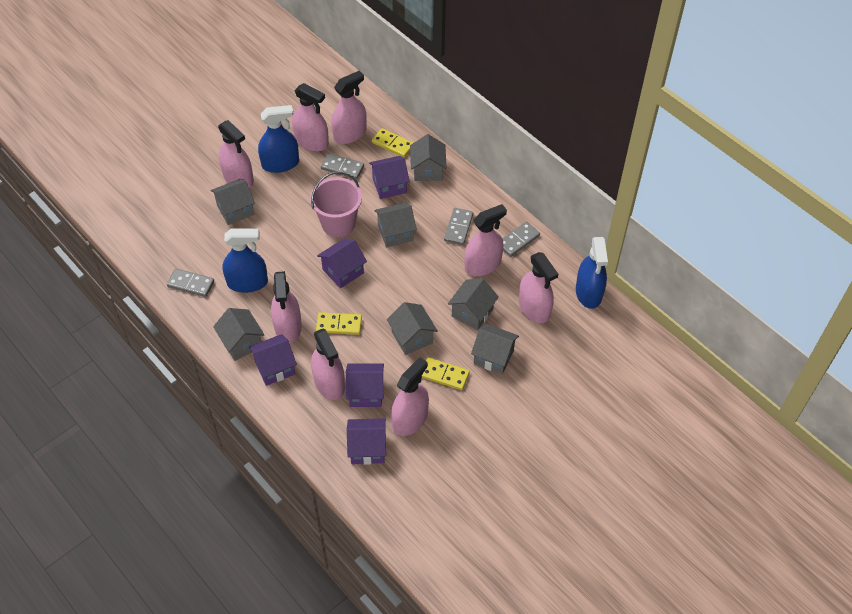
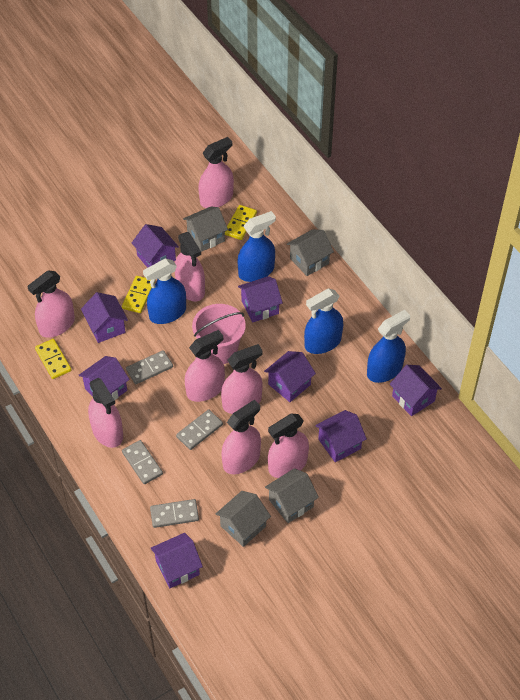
blue spray bottle: [222,228,268,293] [258,105,299,173] [576,237,608,309] = 3 -> [143,258,186,324] [238,211,276,282] [304,289,343,354] [367,310,410,383] = 4
grey house: [211,179,255,225] [213,308,265,361] [374,202,417,248] [387,302,438,355] [410,134,447,181] [448,278,499,330] [471,324,519,375] = 7 -> [183,207,228,252] [216,491,271,547] [265,468,319,523] [287,229,334,276] = 4
purple house: [249,334,297,386] [317,238,367,288] [346,363,384,407] [347,418,386,465] [369,156,410,199] = 5 -> [78,356,130,400] [81,292,128,343] [132,224,179,268] [151,533,203,588] [238,276,283,323] [264,351,316,402] [315,410,367,462] [390,365,442,416] = 8

